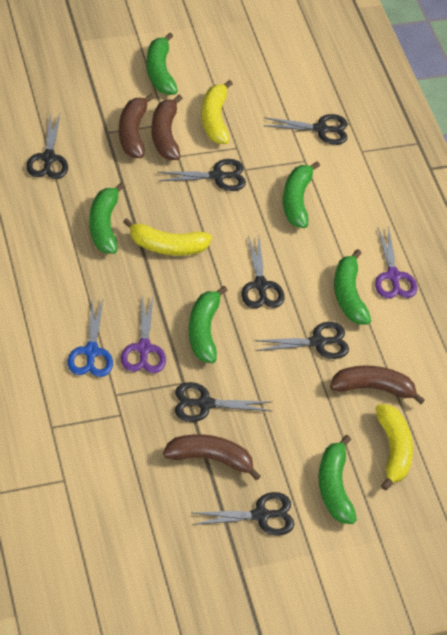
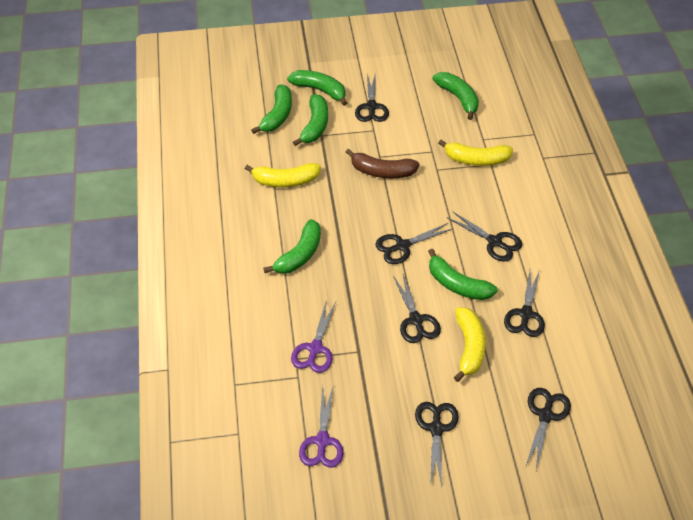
blue scissors: [67,299,113,377] = 1 -> none = 0
brown banana: [119,94,154,158] [151,95,183,160] [163,434,261,480] [330,365,425,404] = 4 -> [346,149,419,178] = 1

